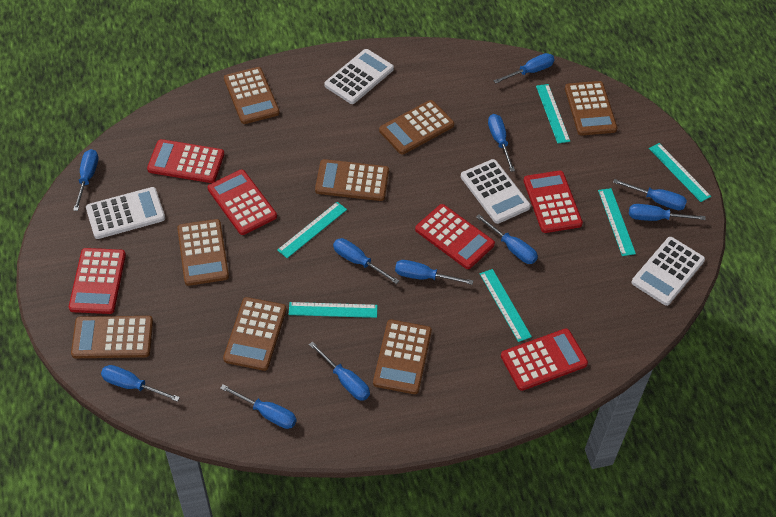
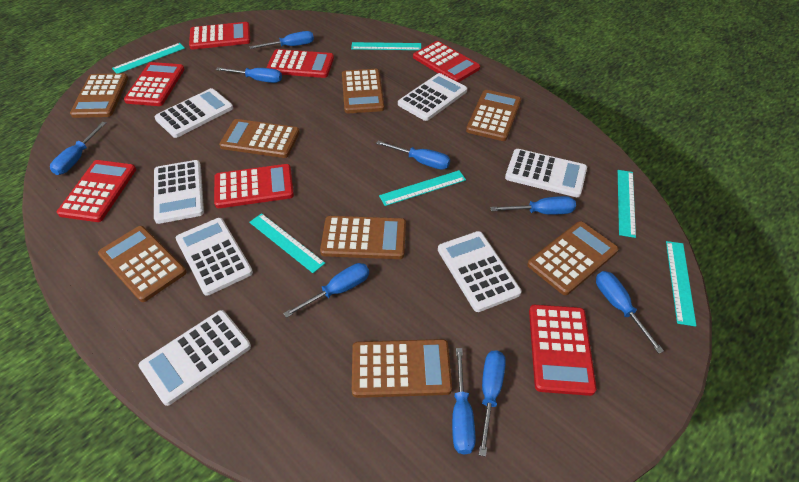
blue screwdriver: [73,149,98,211] [101,365,180,402] [220,384,297,429] [309,341,370,401] [333,238,399,284] [395,260,473,285] [476,214,538,264] [488,114,515,172] [493,53,555,83] [613,179,687,210] [629,204,706,221] = 11 -> [50,122,106,175] [216,67,282,83] [249,31,314,49] [283,263,369,318] [376,141,450,170] [452,348,475,454] [479,350,506,457] [490,196,576,214] [596,271,664,354] = 9
red calculator: [69,248,126,314] [147,139,224,183] [208,169,277,235] [415,204,495,269] [501,329,588,391] [523,171,583,233] = 6 -> [57,160,136,222] [124,62,185,106] [189,22,250,49] [214,164,294,208] [266,49,334,78] [413,41,480,82] [529,305,596,396] = 7
white calculator: [86,187,165,239] [324,49,394,104] [461,159,531,224] [631,237,705,306] = 4 -> [138,310,251,406] [154,160,204,224] [155,88,233,138] [176,218,253,296] [398,73,467,121] [438,231,522,312] [505,149,587,197] = 7

